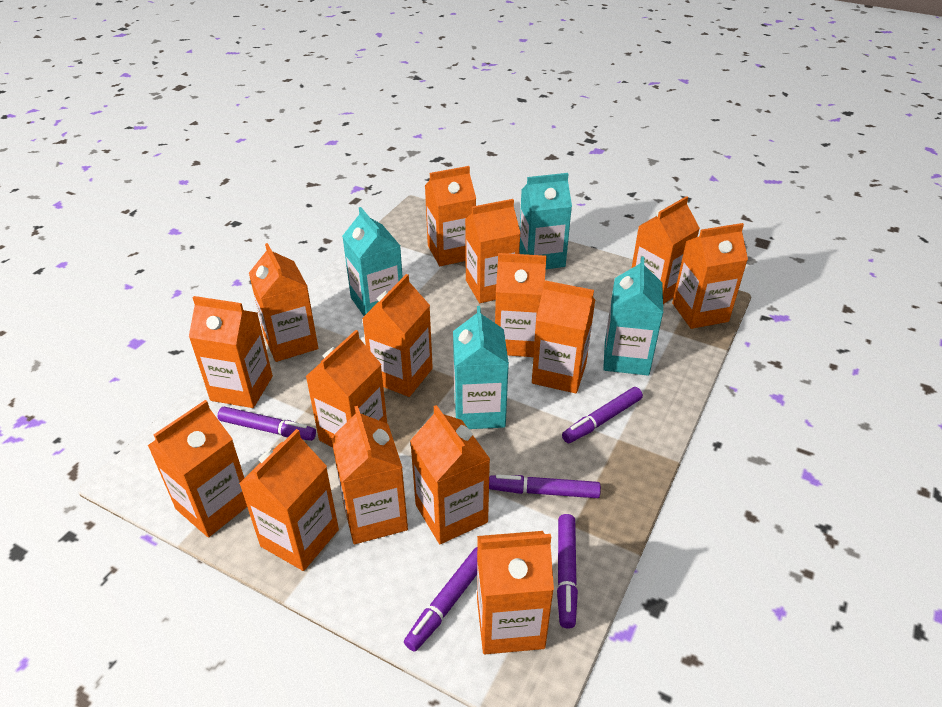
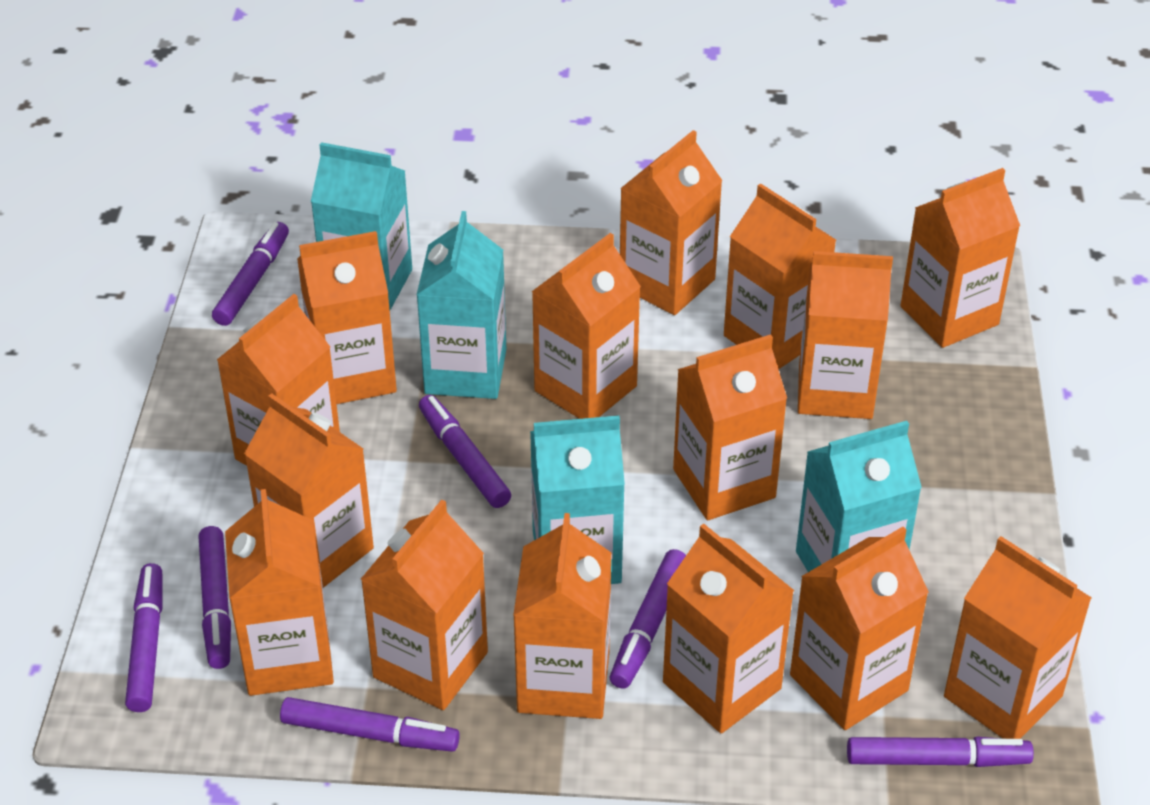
purple marker: [218,407,316,441] [404,547,477,651] [489,474,601,498] [557,514,578,629] [562,387,643,443] = 5 -> [125,563,163,712] [199,526,231,669] [212,222,289,326] [280,697,460,752] [419,395,511,508] [610,549,686,689] [847,736,1034,767] = 7

